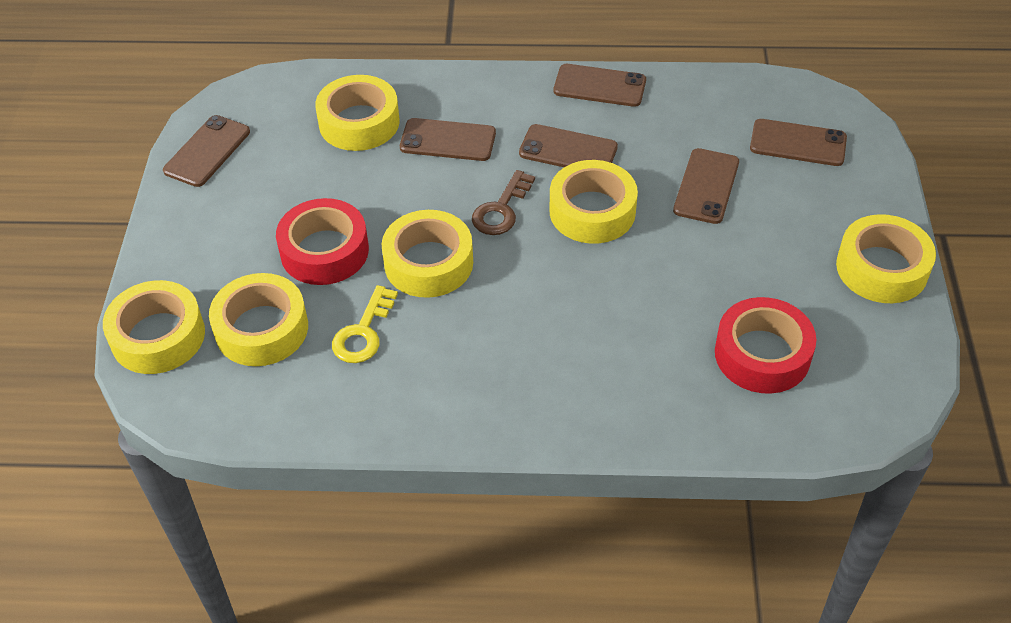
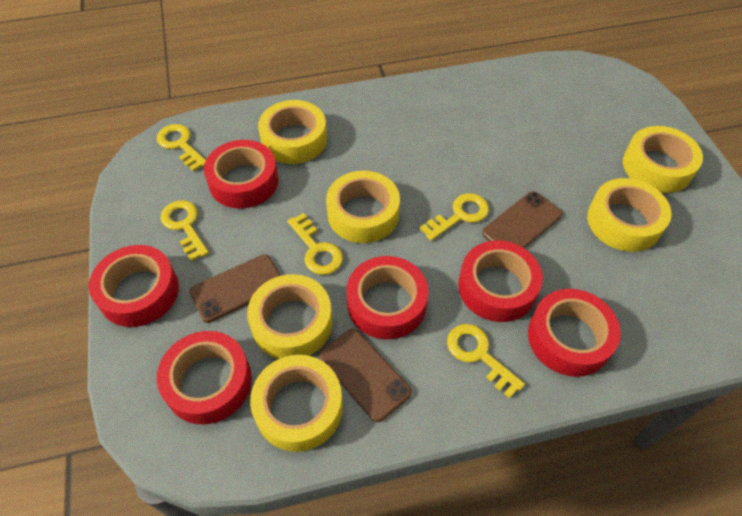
brown key: [472,170,535,235] = 1 -> none = 0
brown phone: [163,115,250,187] [400,118,496,161] [519,124,618,167] [554,64,646,107] [673,148,739,224] [750,119,847,166] = 6 -> [189,254,281,323] [319,329,412,422] [482,191,563,249] = 3
red tape: [276,198,369,285] [715,297,816,394] = 2 -> [89,245,179,327] [157,331,252,424] [204,140,278,209] [347,256,429,339] [458,241,543,322] [528,289,621,377] = 6
yellow key: [332,285,398,363] = 1 -> [157,124,206,172] [160,200,209,261] [287,213,343,275] [420,193,489,241] [447,324,525,398] = 5

